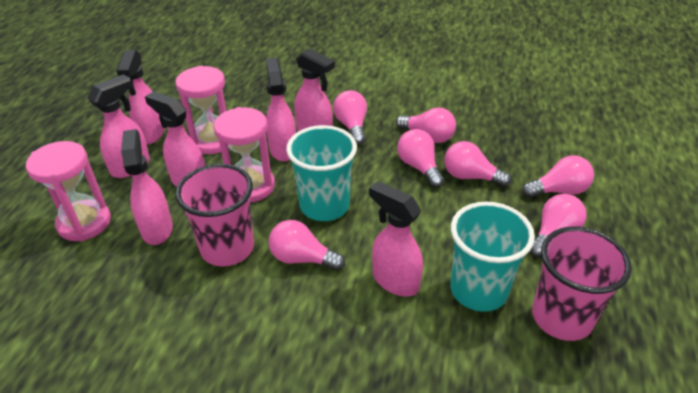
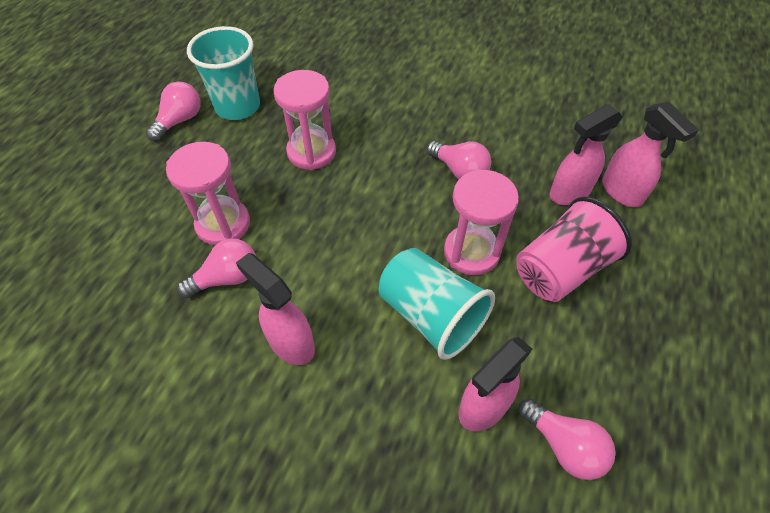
pink cup: [175,164,254,266] [532,226,632,341] = 2 -> [516,197,632,302] = 1
pink light bulb: [269,220,345,271] [333,90,367,145] [396,107,456,143] [397,129,444,187] [444,141,511,187] [522,156,594,198] [530,194,587,257] = 7 -> [146,81,201,141] [177,238,256,298] [427,141,491,179] [519,398,616,480] = 4
pink spray bottle: [88,74,150,178] [117,50,165,145] [121,129,173,245] [145,91,205,187] [266,58,296,162] [294,48,335,131] [369,181,423,297] = 7 -> [236,253,315,365] [458,337,533,432] [550,104,623,205] [602,102,699,207] = 4

